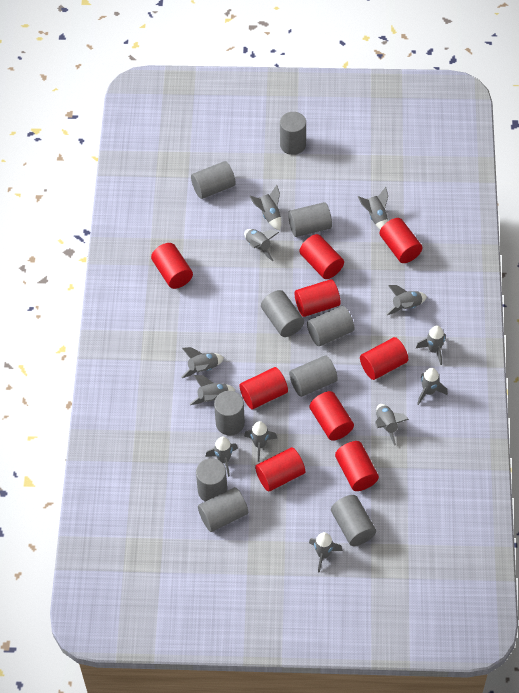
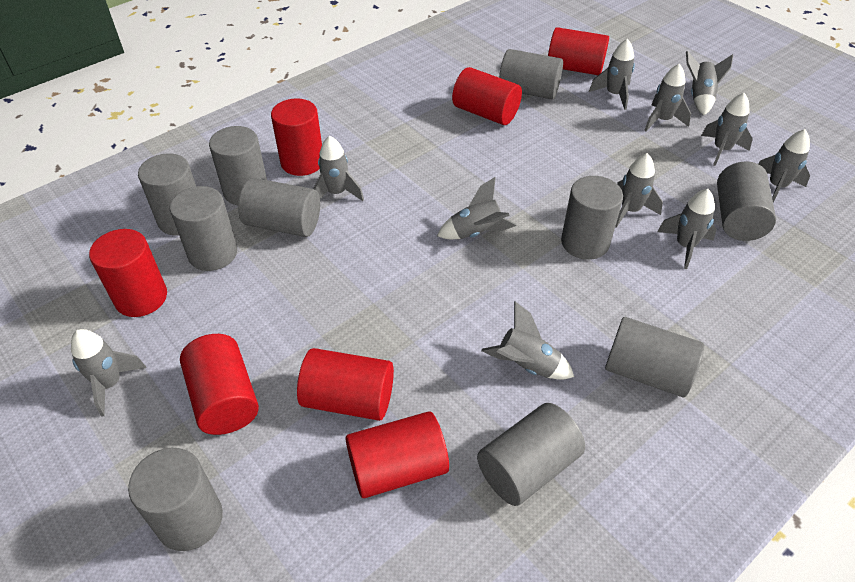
grey rocket: [181,347,224,378] [190,375,236,405] [205,437,238,477] [244,229,279,261] [244,421,278,462] [249,185,281,231] [309,532,343,573] [358,187,388,230] [375,404,409,446] [386,285,427,315] [416,326,446,365] [417,368,448,405] = 12 -> [71,329,146,416] [313,136,364,201] [437,177,517,239] [481,301,574,380] [589,39,635,110] [615,153,663,228] [644,64,691,131] [657,189,717,269] [686,51,733,115] [701,93,753,166] [758,129,810,202] = 11
red cylinder: [151,243,193,289] [239,367,288,409] [255,447,305,492] [295,279,341,317] [299,234,344,279] [309,391,354,441] [335,441,379,491] [360,337,408,380] [380,218,422,263] = 9 -> [89,229,167,317] [180,334,259,435] [271,98,322,176] [297,348,394,421] [346,411,449,498] [452,67,522,125] [548,27,609,75] = 7

